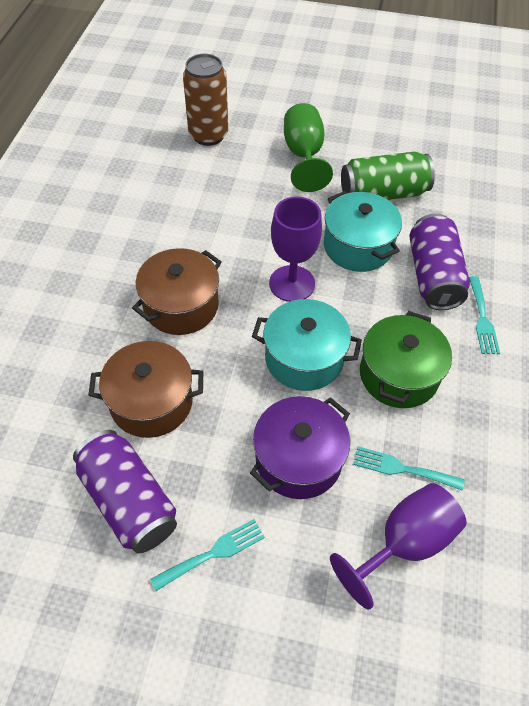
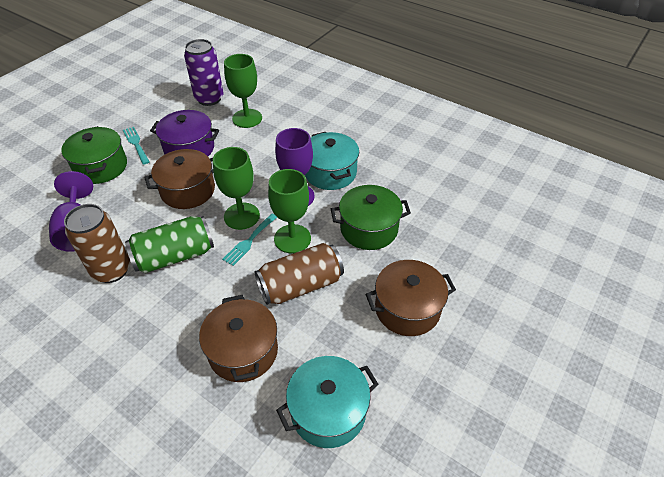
brown can: [183,54,228,146] = 1 -> [64,204,130,283] [255,243,344,305] = 2
brown pot: [88,341,203,438] [132,248,222,335] = 2 -> [144,149,215,209] [199,295,278,382] [366,260,456,336] = 3
green goblet: [284,103,333,192] = 1 -> [213,147,260,230] [224,54,262,128] [268,169,311,253] = 3
green pot: [360,311,452,408] = 1 -> [61,126,127,184] [331,185,411,250] = 2
purple can: [73,430,177,554] [410,214,470,310] = 2 -> [184,39,223,106] = 1
turquoise fork: [150,519,265,591] [353,446,465,491] [469,276,500,354] = 3 -> [123,127,150,165] [222,214,277,266] = 2

